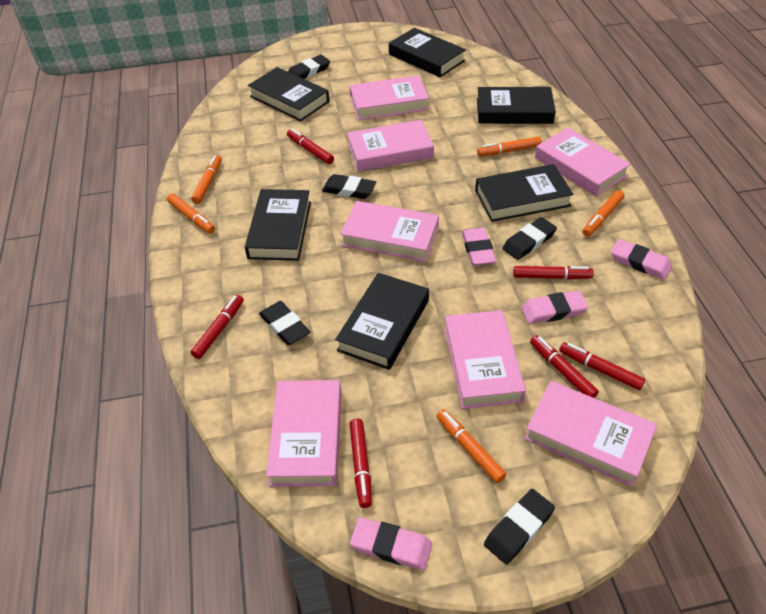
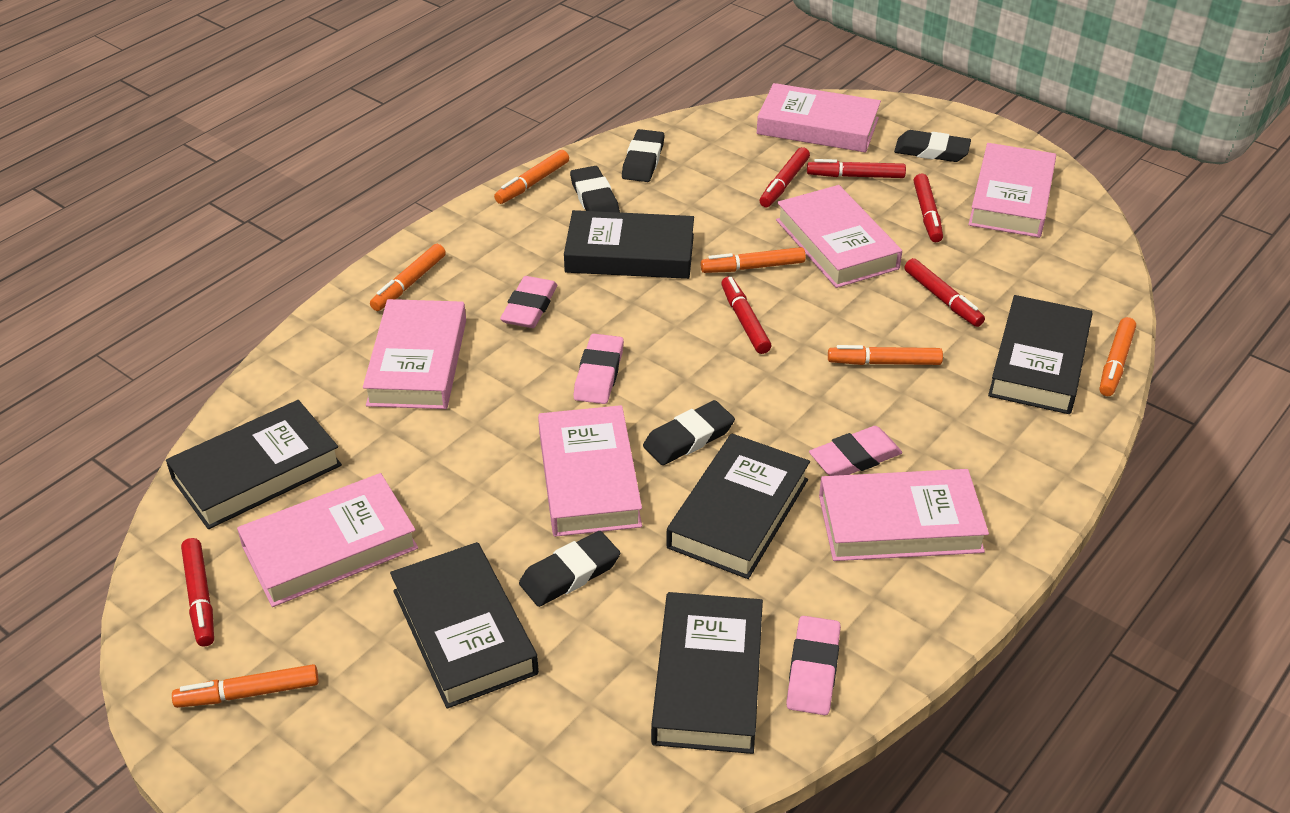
orange marker: [167,193,215,234] [191,155,222,204] [437,409,506,483] [477,136,542,156] [582,190,624,237] = 5 -> [172,664,319,708] [370,244,446,311] [494,150,569,204] [701,247,806,273] [828,345,943,365] [1100,317,1136,396] = 6

